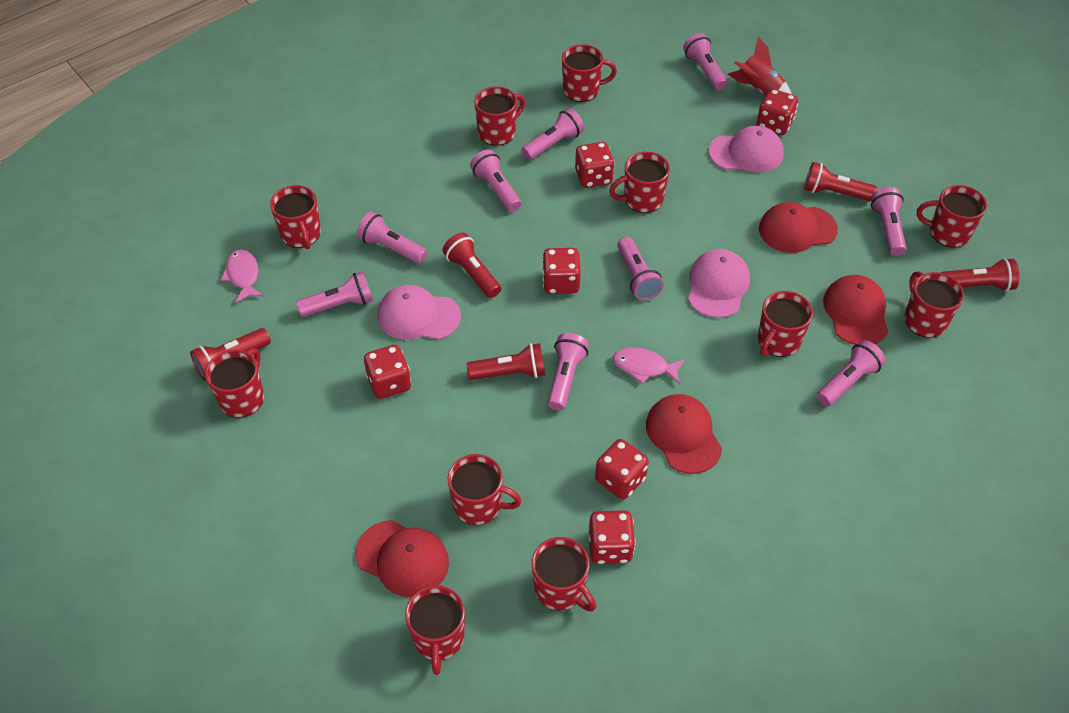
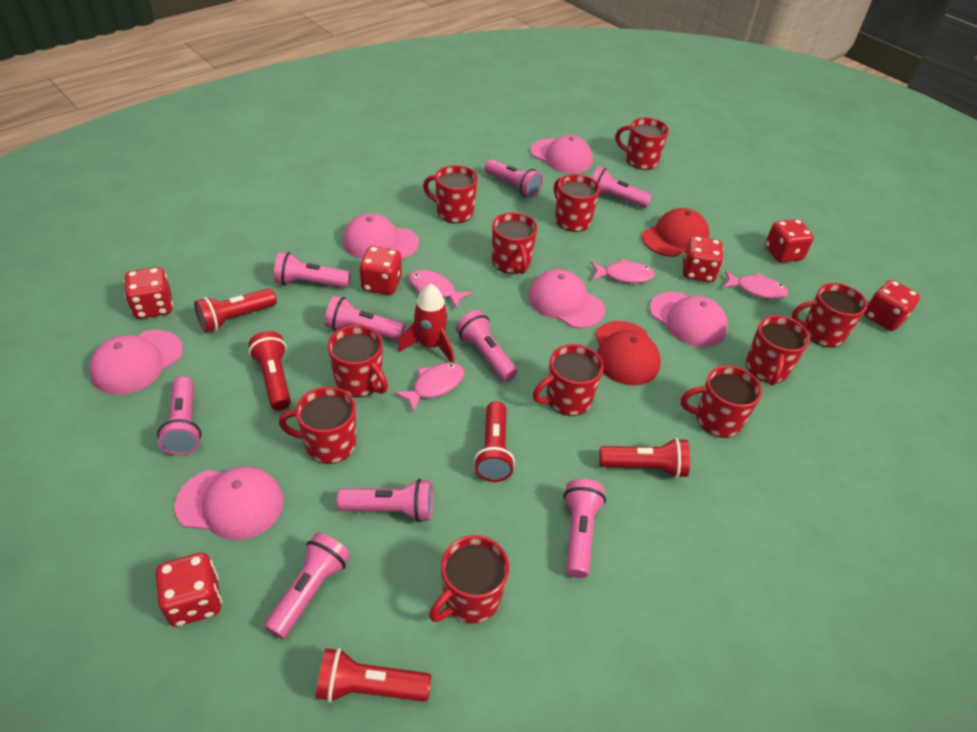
pink cap: [378,285,461,340] [688,249,750,318] [709,125,784,173] = 3 -> [89,330,183,395] [175,466,284,540] [343,214,419,259] [528,269,605,328] [531,135,593,173] [650,292,728,347] = 6
pink fish: [221,249,263,303] [613,347,685,384] = 2 -> [394,362,464,413] [409,270,472,309] [591,258,655,283] [723,270,788,299] = 4
red cap: [356,520,449,597] [646,394,722,474] [759,202,838,253] [823,275,888,345] = 4 -> [595,321,661,385] [642,208,709,257] = 2

